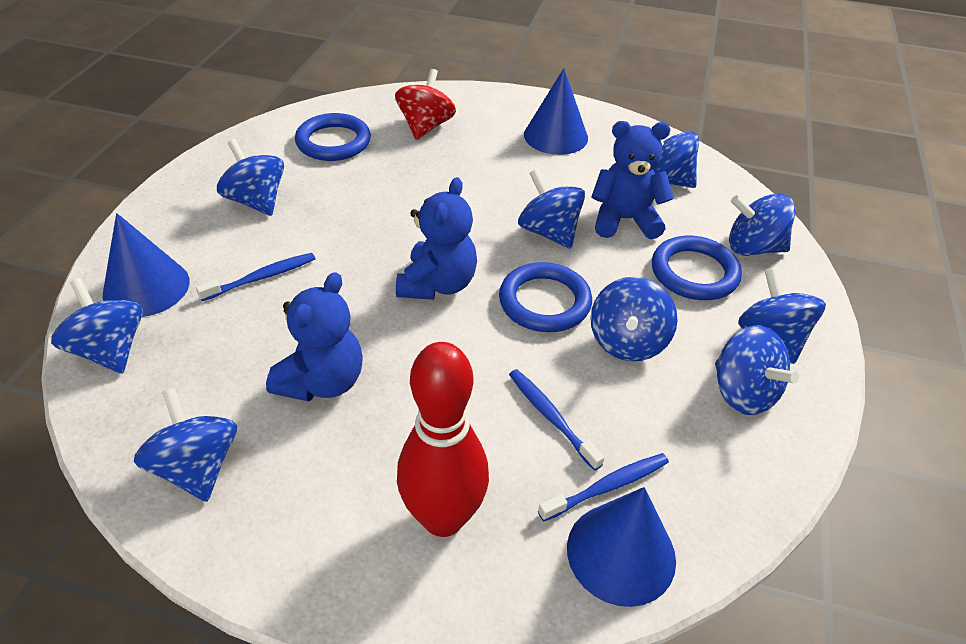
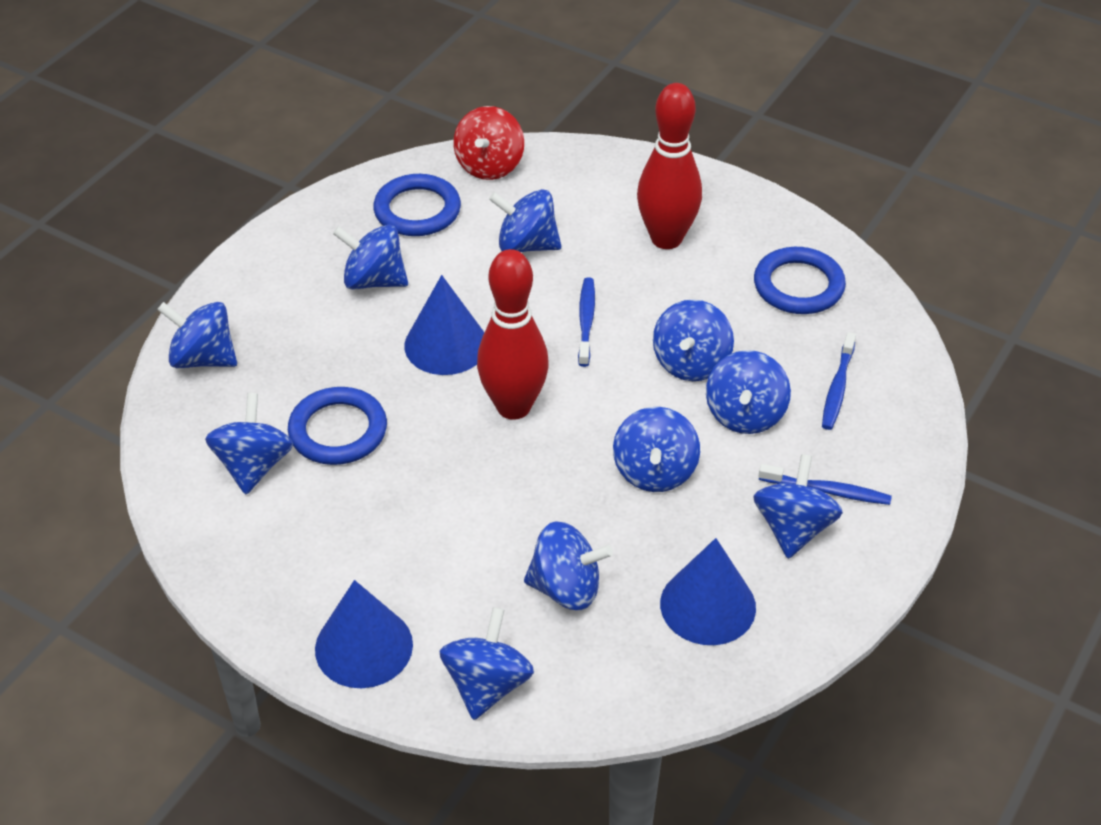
blue spinning top: [51,278,143,374] [134,388,237,502] [217,139,284,216] [518,169,585,249] [590,277,677,361] [647,126,699,188] [715,326,799,415] [729,193,795,256] [738,267,826,364] = 9 -> [157,302,237,368] [205,393,293,494] [333,225,408,290] [439,607,534,720] [489,189,561,252] [524,521,613,610] [613,407,700,492] [653,299,734,381] [706,350,791,434] [753,454,843,559] = 10
blue teddy bear: [266,272,363,402] [396,177,477,300] [591,121,674,239] = 3 -> none = 0
red bowling pin: [397,342,489,537] = 1 -> [477,249,549,420] [637,83,702,249] = 2

